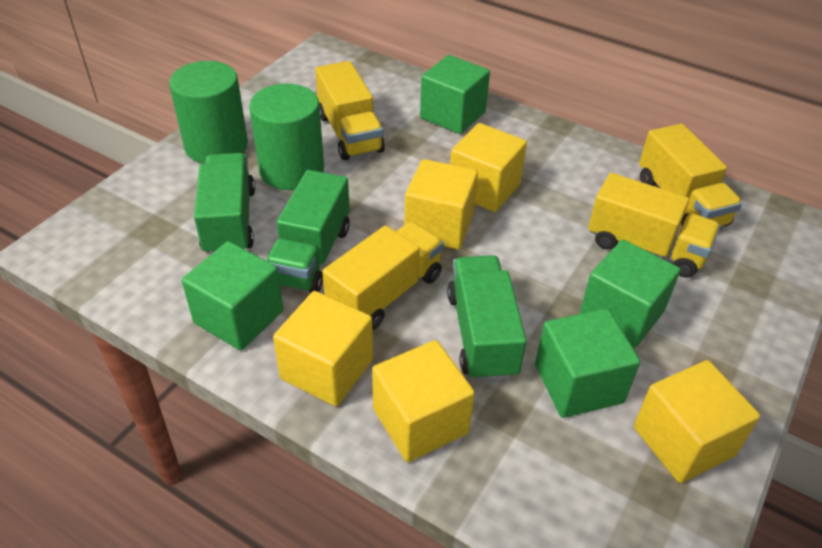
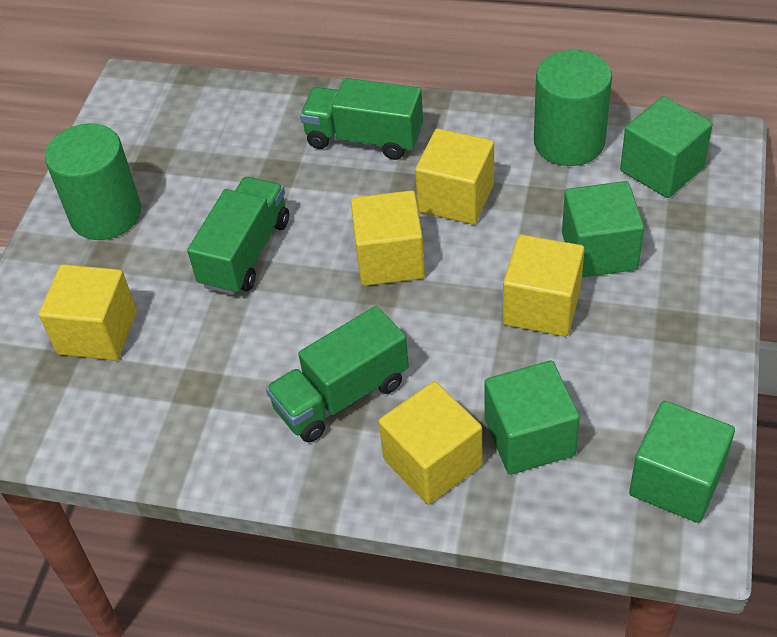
yellow truck: [315,61,385,160] [322,221,444,330] [588,173,720,278] [639,124,742,227] = 4 -> none = 0

